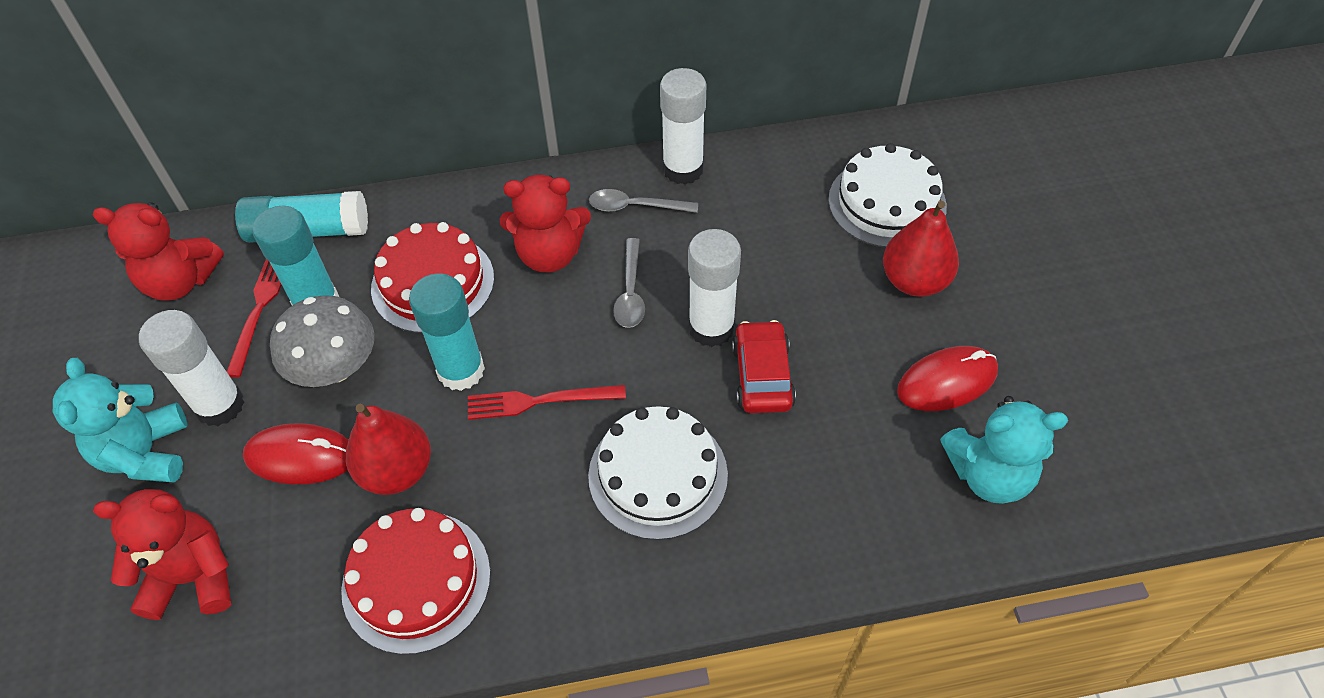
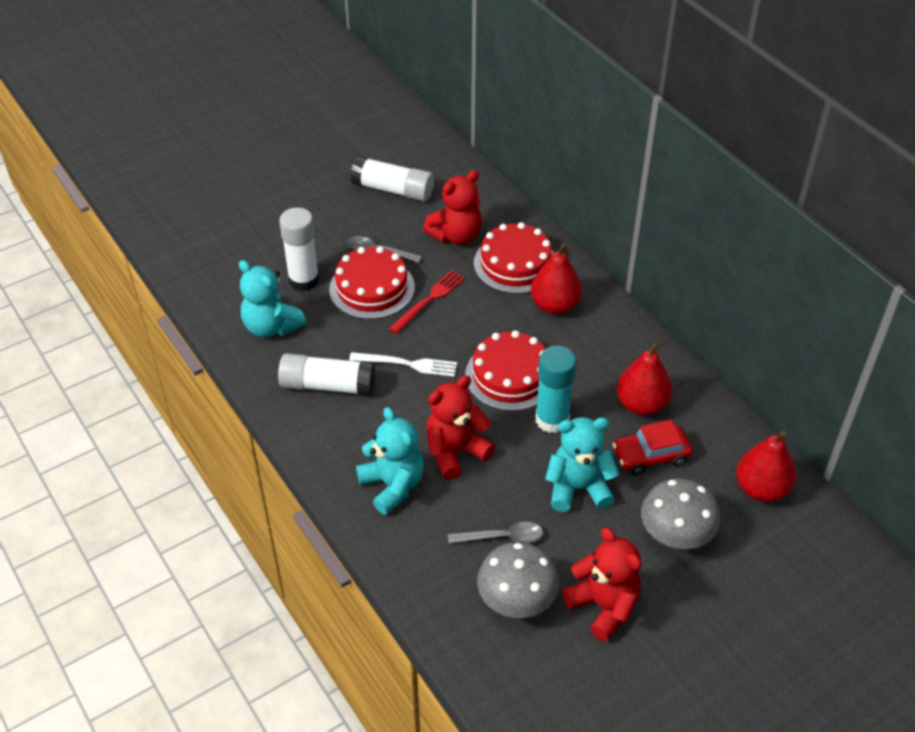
grey mushroom: [270,295,374,387] = 1 -> [477,542,559,618] [641,478,720,549] = 2
red cake: [341,508,491,655] [371,222,494,333] = 2 -> [329,246,415,319] [465,330,545,411] [474,222,554,294] = 3
red fork: [227,259,282,377] [468,385,626,420] = 2 -> [389,270,465,334] = 1
red mouse: [243,423,348,484] [897,346,998,411] = 2 -> none = 0
red pear: [346,404,431,495] [883,201,959,297] = 2 -> [531,242,582,315] [617,341,672,416] [736,431,796,502] = 3
turquoise glue stick: [235,191,368,243] [252,206,339,305] [409,273,485,391] = 3 -> [535,346,577,433] = 1
turquoise teddy bear: [53,358,188,483] [940,396,1068,504] = 2 -> [239,260,306,337] [356,407,424,515] [545,417,619,512] = 3
white cake: [588,406,728,540] [828,143,947,248] = 2 -> none = 0
white fork: none = 0 -> [349,352,457,377] = 1

